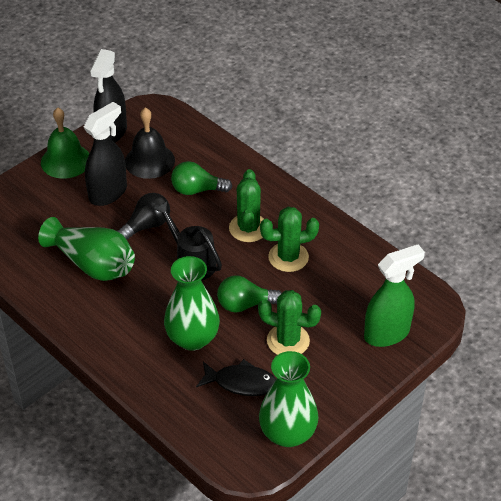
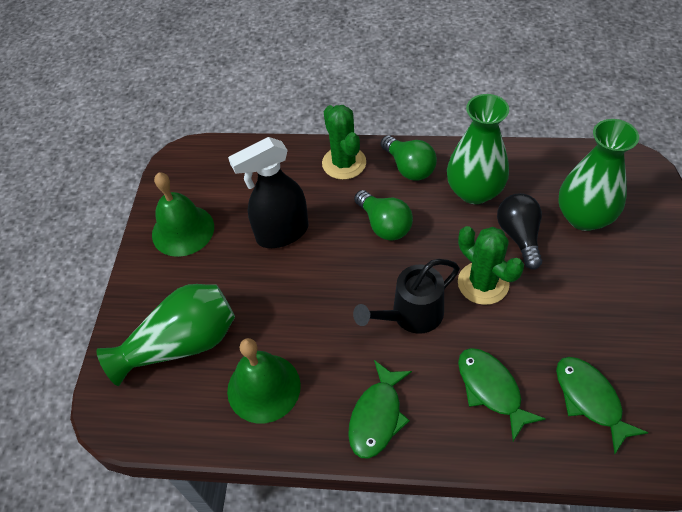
black bell: [125,107,175,179] = 1 -> none = 0
black fish: [196,359,276,396] = 1 -> none = 0
black spray bottle: [84,102,127,206] [90,49,127,143] = 2 -> [228,137,308,248] = 1
green bell: [41,107,89,179] = 1 -> [152,172,214,257] [227,338,301,423] = 2
green cactus: [229,169,264,242] [258,290,321,355] [260,207,319,272] = 3 -> [322,105,366,180] [458,226,524,305] = 2
green fish: none = 0 -> [348,360,412,459] [458,348,546,441] [556,357,649,454] = 3
green spray bottle: [364,244,425,347] = 1 -> none = 0

